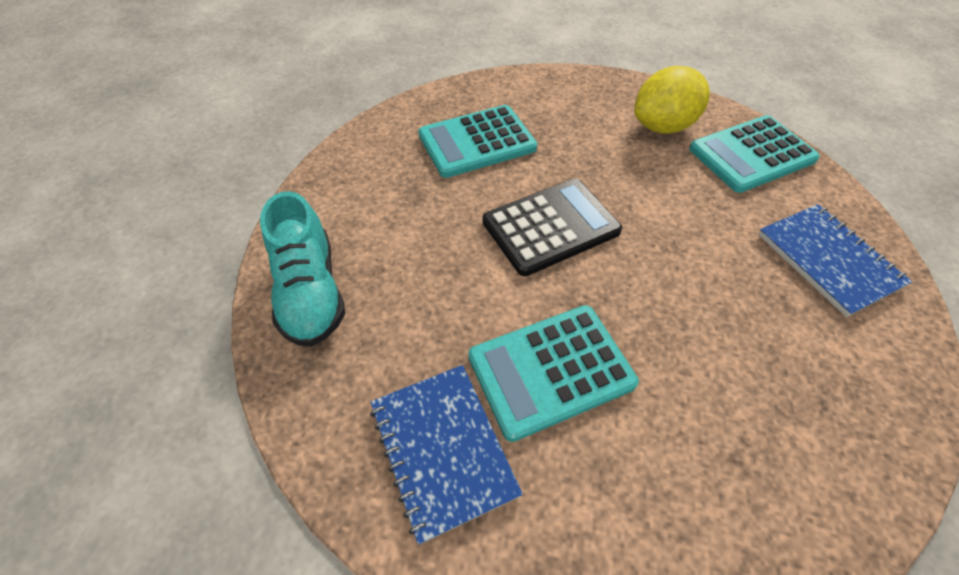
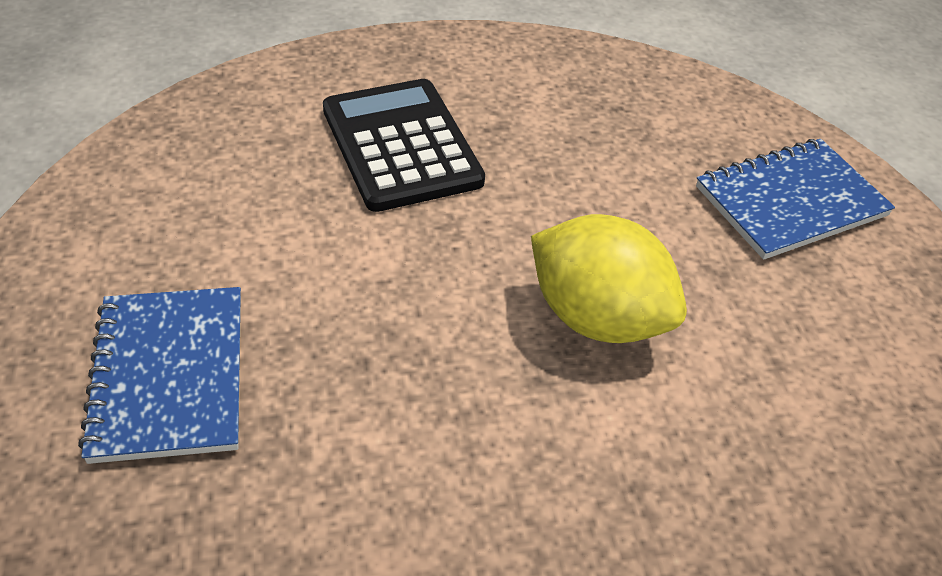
turquoise calculator: [418,105,537,178] [468,305,639,442] [689,115,820,193] = 3 -> none = 0
turquoise shoe: [260,191,345,347] = 1 -> none = 0

